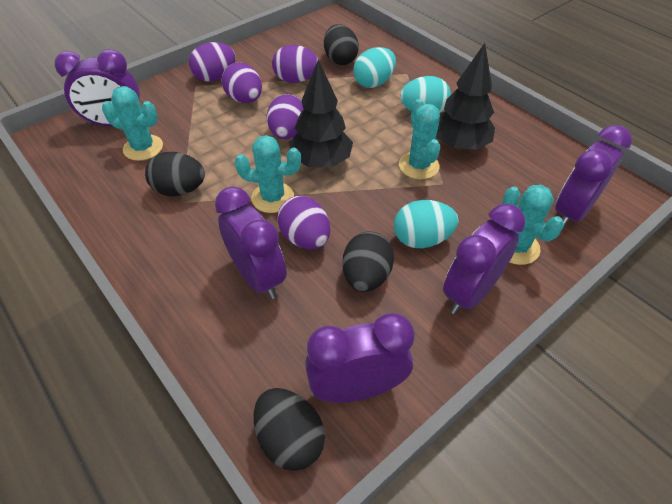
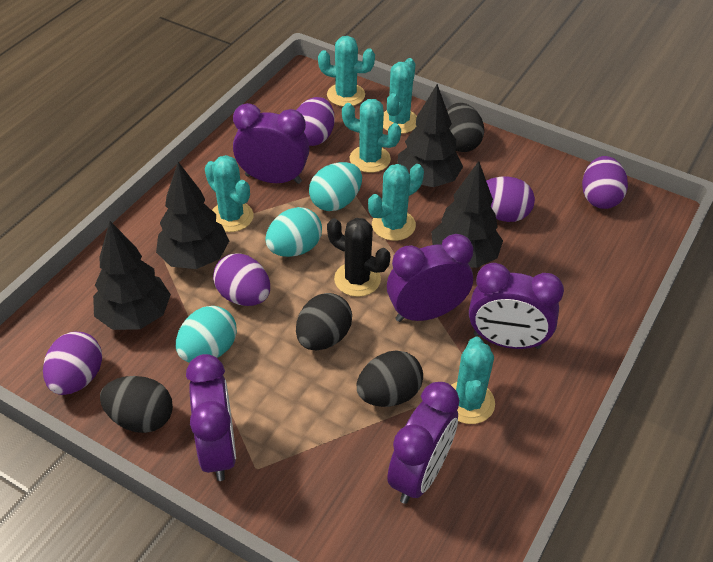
black cactus: none = 0 -> [327,218,390,297] = 1
black tree: [289,60,353,167] [436,43,495,150] = 2 -> [93,221,171,330] [156,162,229,269] [397,84,463,187] [431,161,503,268] = 4
turquoise cactus: [102,86,163,161] [234,135,301,213] [399,99,440,180] [502,185,564,265] = 4 -> [205,155,253,232] [318,36,375,107] [342,99,401,173] [368,164,424,241] [383,58,417,134] [451,337,495,424] = 6

